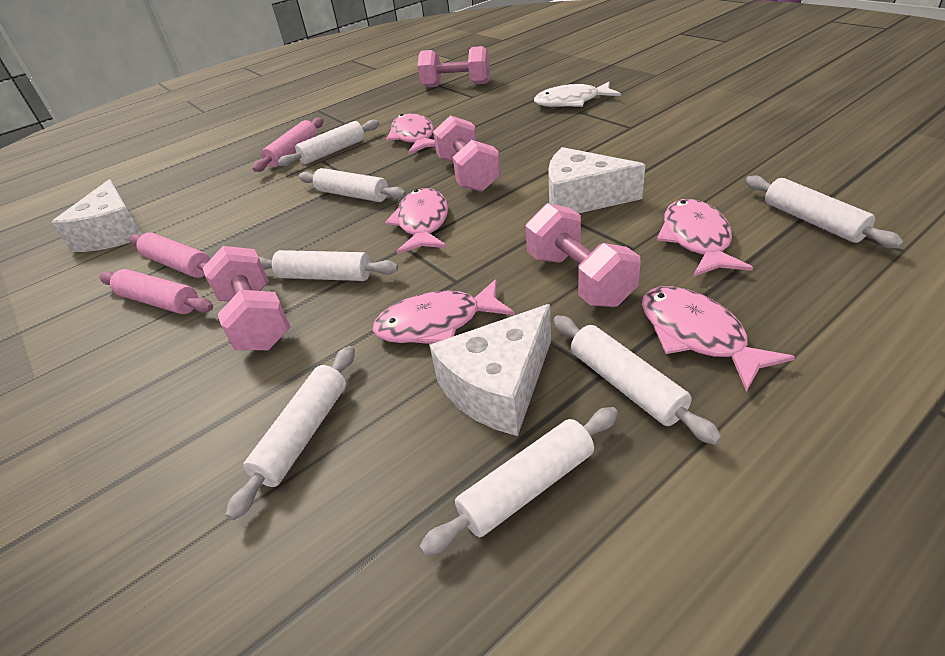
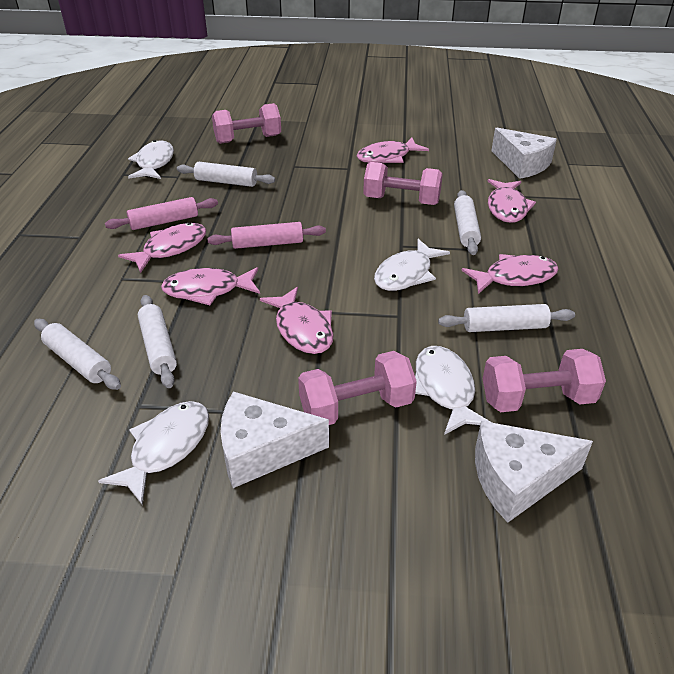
pink fish: [373,279,515,344] [385,188,448,254] [386,113,435,155] [642,286,795,392] [657,199,753,277] = 5 -> [118,222,206,273] [161,267,260,305] [260,287,334,354] [357,138,429,163] [461,254,559,294] [487,179,536,223] = 6
pink rolling pin: [99,269,213,314] [129,232,210,278] [253,118,324,172] = 3 -> [105,197,218,230] [207,222,326,249] = 2
white fish: [534,82,621,107] = 1 -> [98,401,209,505] [128,140,174,179] [374,239,450,291] [415,346,492,435] = 4
white rolling pin: [226,346,355,520] [259,250,398,281] [277,120,379,166] [299,168,406,202] [419,407,618,556] [553,315,722,445] [746,175,904,249] = 7 -> [34,319,121,390] [138,295,177,388] [177,162,275,187] [438,304,575,332] [454,190,481,255] = 5

